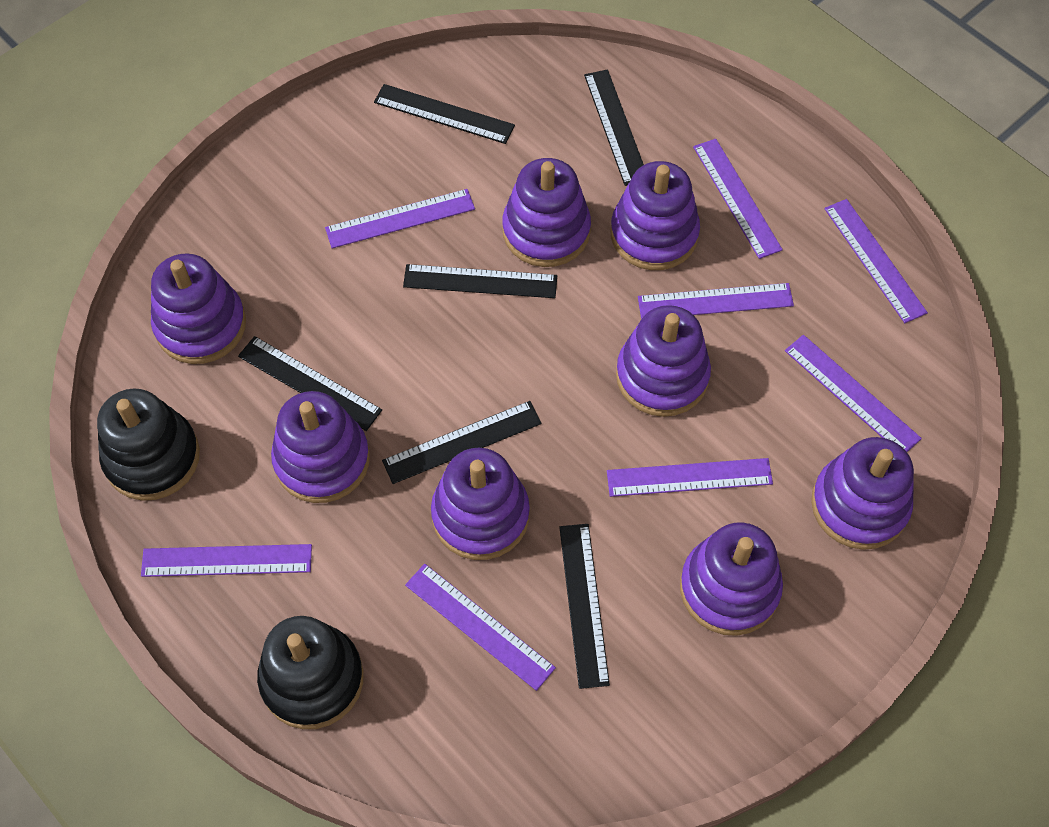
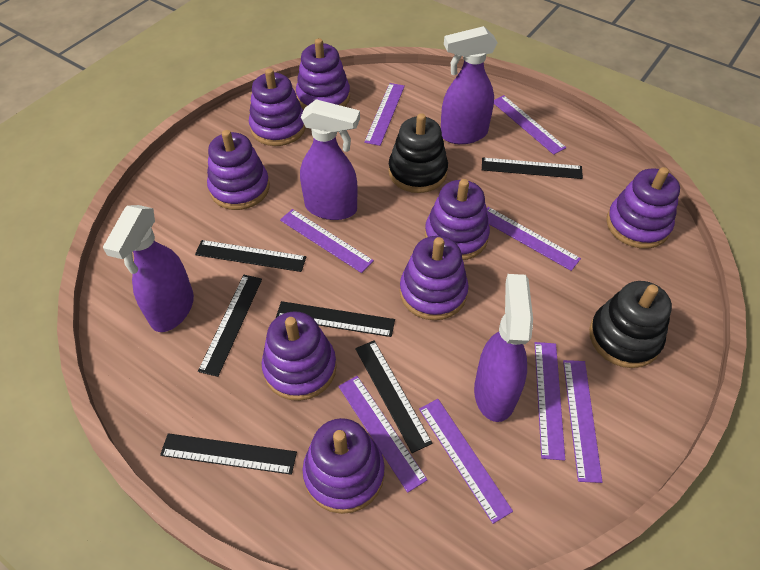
purple spray bottle: none = 0 -> [103,205,194,332] [300,99,360,220] [441,26,498,144] [474,274,533,422] = 4

